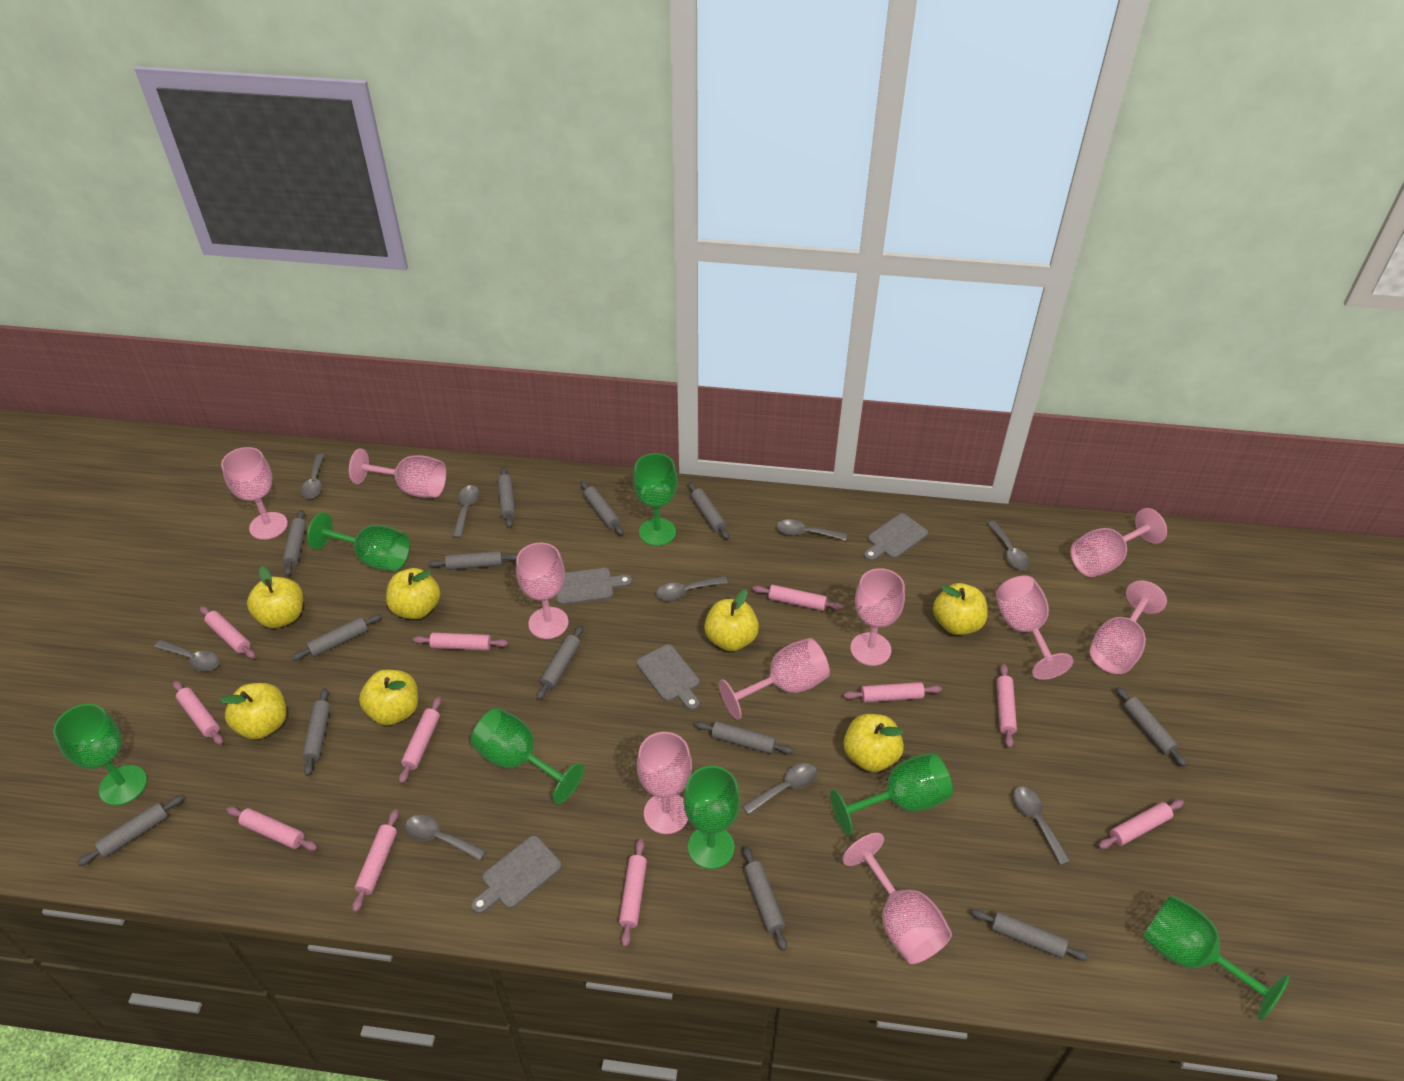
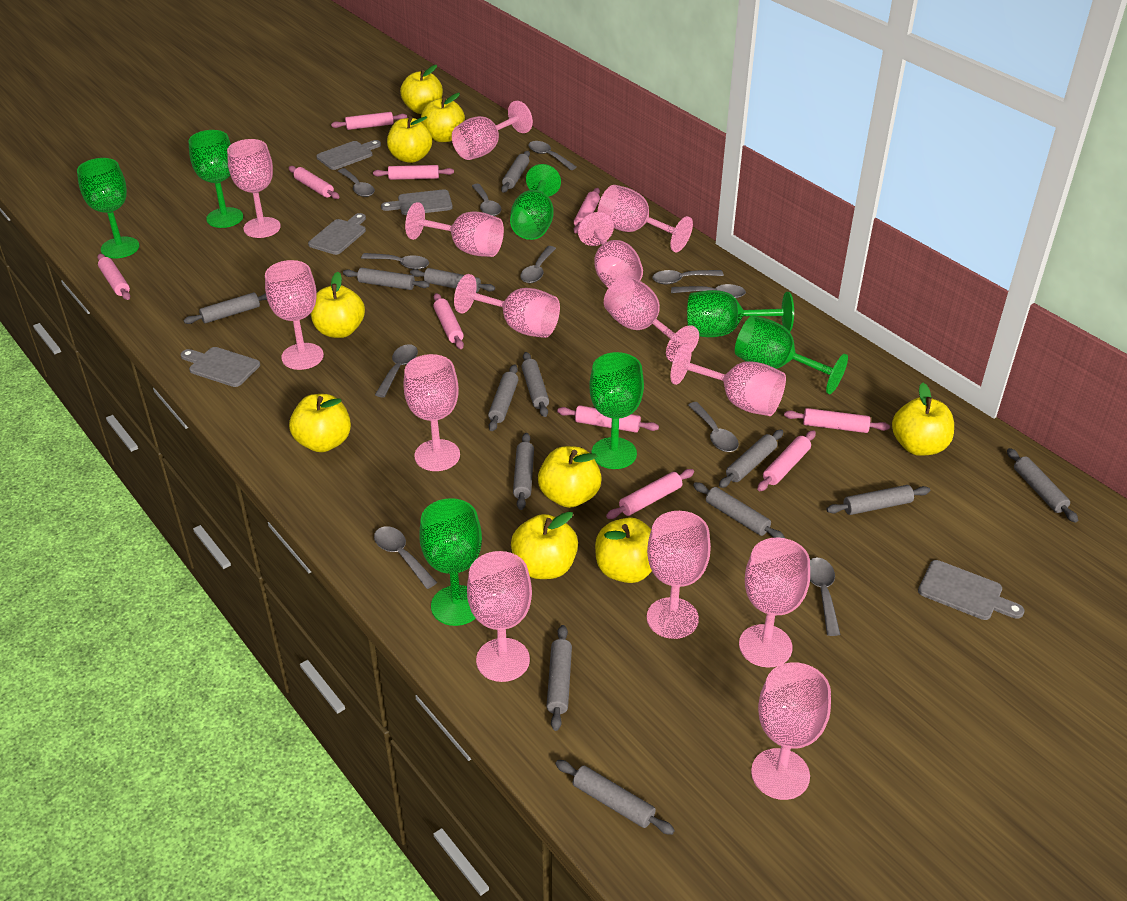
grey cutting board: [471,836,562,914] [556,568,632,605] [637,644,699,710] [864,514,928,561] = 4 -> [181,347,260,387] [308,213,366,255] [316,140,381,170] [381,189,453,215] [918,560,1025,620] = 5
grey spoon: [154,640,219,671] [301,454,324,499] [405,815,486,861] [452,485,480,538] [656,576,728,601] [742,763,817,815] [777,519,847,541] [987,521,1030,570] [1013,787,1070,865] = 9 -> [338,168,375,197] [361,253,429,270] [374,526,437,589] [375,344,418,398] [472,184,501,216] [520,246,556,283] [528,141,577,170] [652,270,724,285] [671,284,746,298] [688,402,739,452] [810,558,841,636] = 11
pink goblet: [221,447,288,540] [349,448,446,498] [516,543,569,639] [637,732,692,834] [719,638,830,720] [842,833,952,964] [850,568,905,666] [996,576,1074,680] [1071,508,1167,577] [1090,580,1167,674] = 10 -> [227,139,281,238] [265,260,324,370] [403,354,460,471] [405,202,504,257] [452,101,533,160] [454,274,560,338] [467,551,532,682] [578,212,643,288] [598,185,693,252] [604,276,699,362] [647,511,711,639] [670,343,786,416] [739,537,810,667] [751,662,831,800] = 14
pink rolling pin: [173,681,223,745] [200,606,256,659] [226,807,317,851] [352,809,399,912] [399,696,442,784] [413,633,508,651] [619,839,647,947] [752,585,843,611] [843,682,942,703] [996,664,1017,748] [1098,800,1184,849] = 11 -> [97,254,130,300] [288,166,339,199] [331,112,407,130] [373,165,454,180] [433,293,464,349] [557,405,659,433] [574,188,600,233] [606,469,694,519] [757,430,816,491] [784,408,890,433] = 10
yellow apple: [219,683,287,739] [247,566,303,628] [359,670,418,726] [386,568,440,619] [704,590,759,652] [844,714,904,772] [933,583,988,635] = 7 -> [289,394,351,452] [310,272,365,338] [387,116,432,163] [400,65,443,114] [421,93,465,142] [511,512,578,579] [538,446,602,508] [595,517,652,583] [892,383,954,456] = 9

